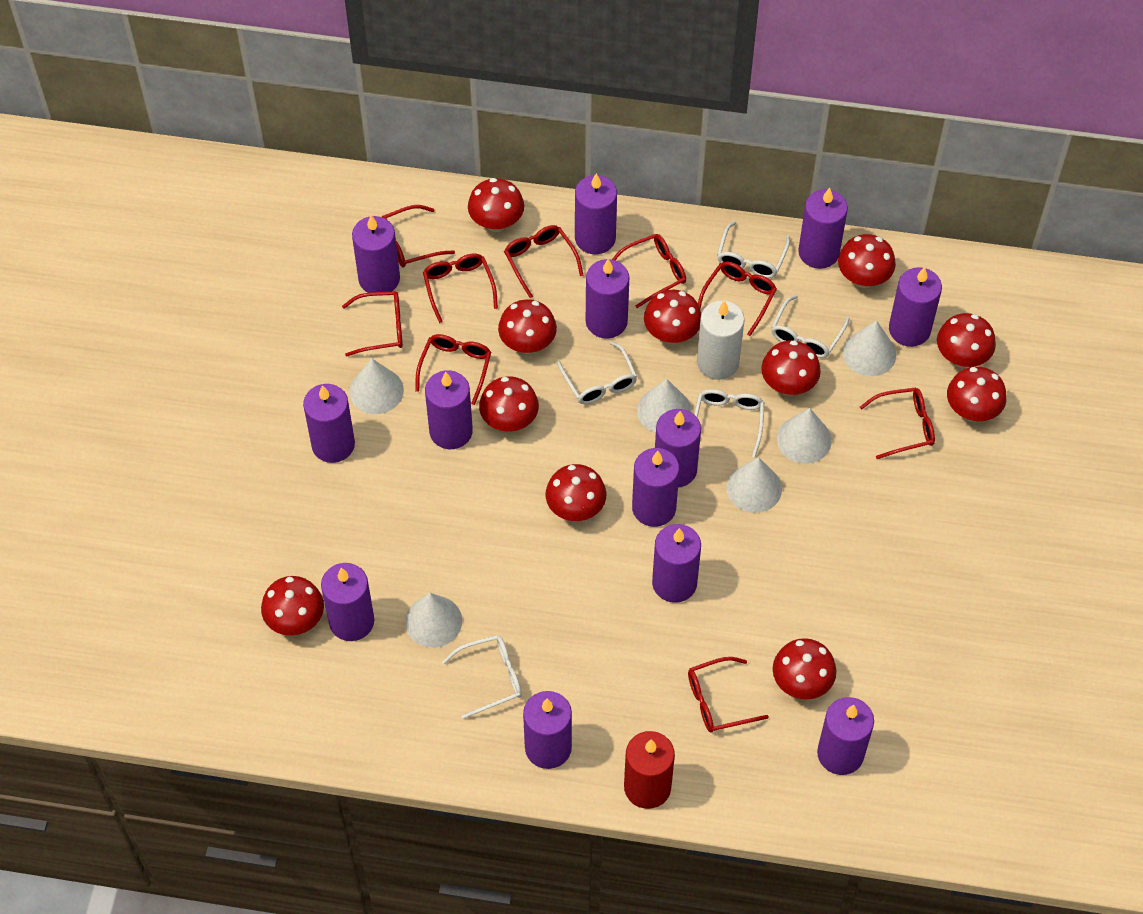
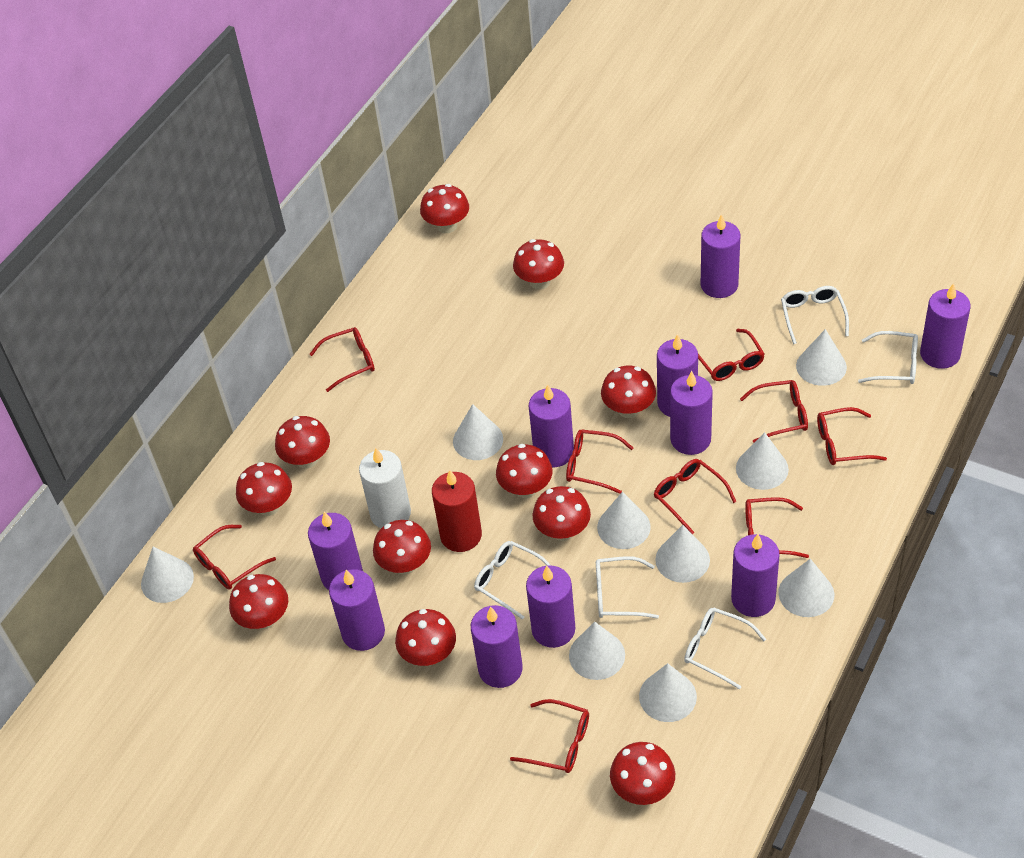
purple candle: [303,384,355,463] [321,563,375,641] [352,215,400,293] [425,370,473,449] [523,691,572,769] [575,173,617,254] [586,259,629,339] [632,448,679,527] [652,524,701,603] [655,409,701,488] [798,188,848,269] [817,697,874,775] [889,267,942,347] = 13 -> [308,512,363,590] [329,569,385,651] [471,605,523,688] [526,565,575,648] [529,384,574,468] [657,334,698,417] [670,371,713,455] [701,214,741,298] [731,534,780,617] [920,283,971,369] = 10
white cone: [350,359,404,414] [405,593,462,648] [637,379,692,433] [726,457,782,513] [777,408,832,464] [843,320,896,376] = 6 -> [141,547,194,603] [453,404,503,460] [569,622,625,680] [597,492,651,549] [639,663,697,722] [655,525,710,583] [736,432,789,490] [778,559,834,617] [796,329,847,386] = 9

